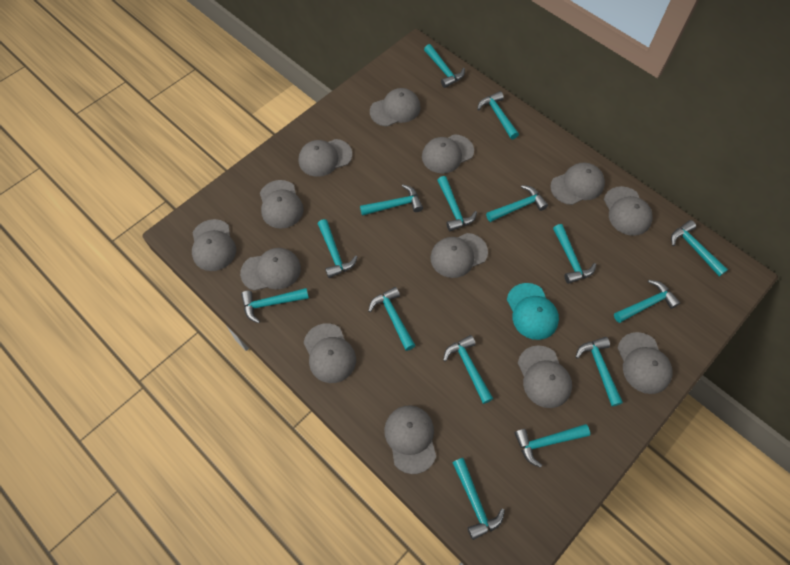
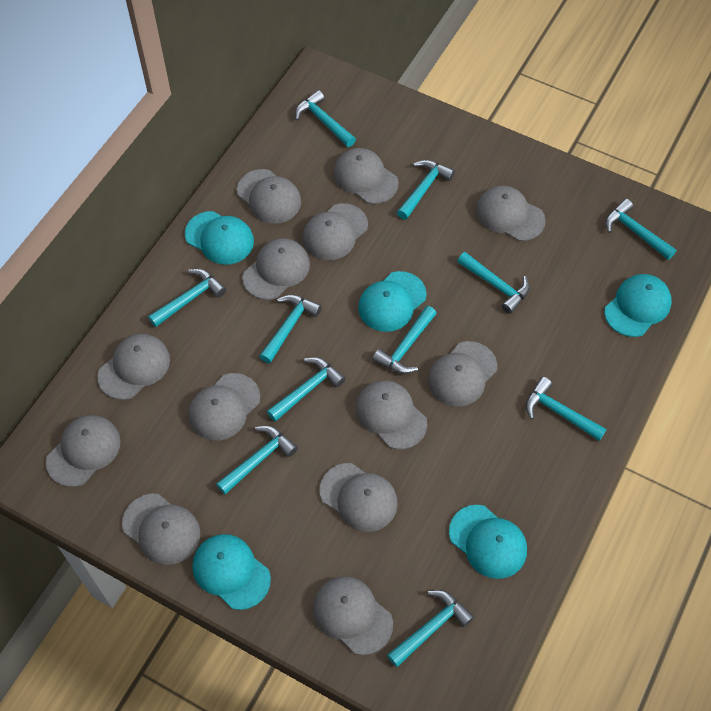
turquoise cap: [507,283,559,340] = 1 -> [185,211,254,265] [192,534,271,610] [358,271,427,332] [449,505,527,579] [604,274,672,337] = 5
turquoise hammer: [241,288,309,323] [318,219,357,278] [360,184,423,216] [368,287,416,351] [424,44,465,88] [437,176,477,231] [443,335,493,404] [452,458,505,540] [477,91,519,139] [486,185,548,222] [514,424,590,468] [553,224,596,284] [576,337,623,406] [614,280,680,323] [671,220,728,277] = 15 -> [148,269,226,327] [216,426,298,494] [259,295,322,363] [267,357,346,422] [295,90,356,147] [372,306,437,374] [387,590,474,667] [397,160,455,220] [457,252,530,314] [525,377,607,441] [605,199,677,260] = 11

